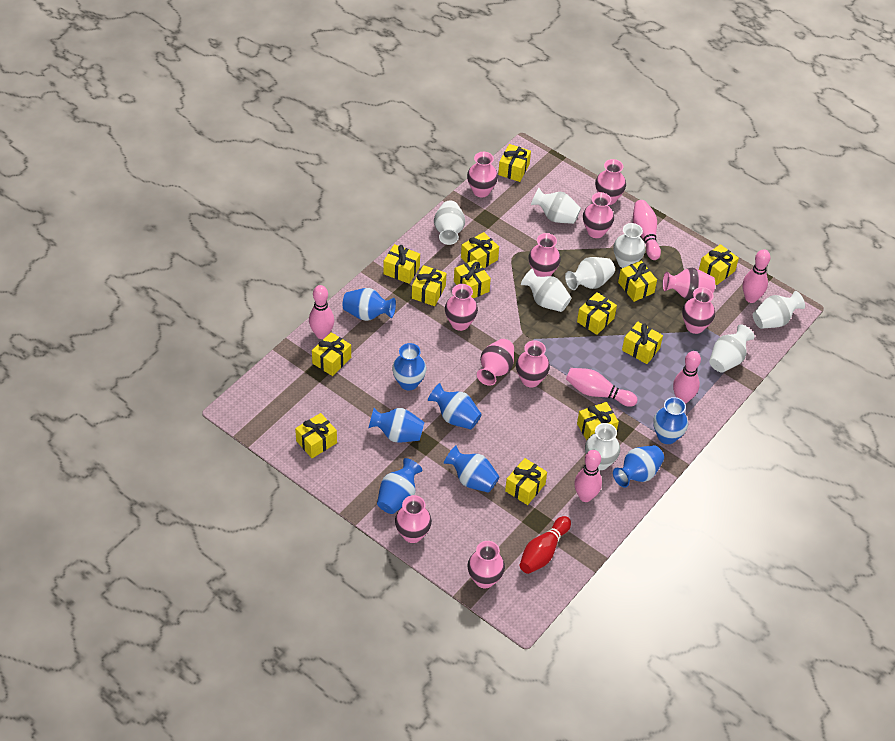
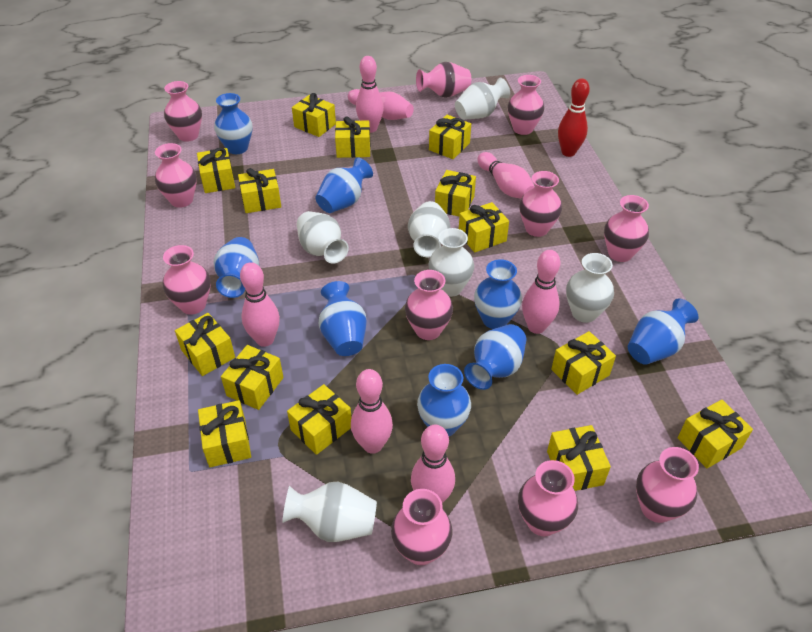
pink bowling pin: [309,285,334,339] [566,368,637,407] [574,450,602,502] [633,200,661,260] [673,351,701,404] [743,249,770,303] = 6 -> [240,262,280,347] [348,89,414,120] [351,369,393,454] [356,56,384,133] [411,425,455,503] [477,152,535,199] [522,250,560,334] = 7
white vase: [434,201,465,245] [521,269,571,312] [531,188,581,224] [565,257,615,290] [585,423,620,470] [613,223,645,268] [709,324,755,373] [753,291,805,329] = 8 -> [282,481,377,542] [297,211,349,264] [408,201,450,257] [428,228,474,297] [455,78,510,120] [566,253,614,323] = 6
yellow gift: [295,413,337,458] [312,332,351,376] [384,244,420,284] [412,265,447,306] [454,259,491,298] [461,232,499,268] [498,144,531,182] [505,458,547,505] [577,292,617,335] [577,402,619,440] [618,261,657,302] [622,322,663,364] [699,244,739,285] = 13 -> [175,313,235,376] [197,148,235,193] [198,400,251,467] [221,345,284,410] [238,168,281,213] [287,384,351,455] [292,93,336,137] [335,116,371,158] [429,115,471,159] [435,170,476,216] [459,202,509,253] [547,425,611,491] [551,331,616,395] [678,400,753,468] = 14

